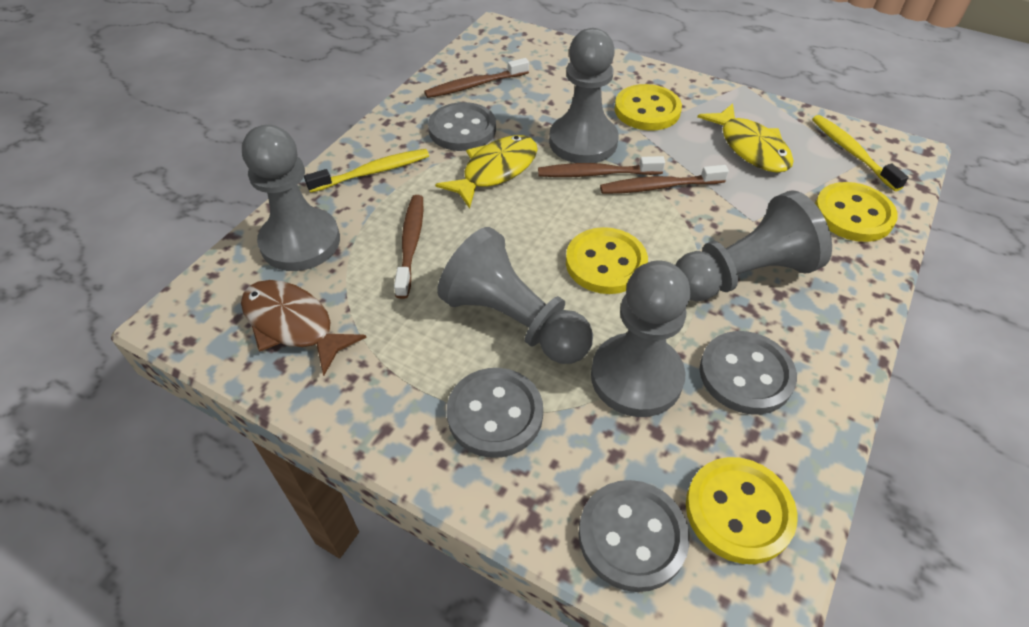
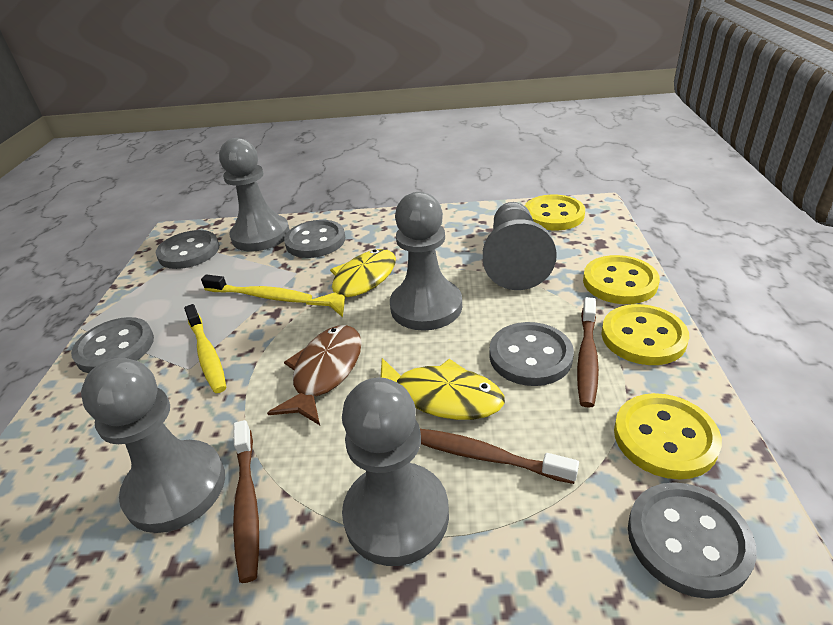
brown toothbrush: [394,195,423,299] [424,58,529,98] [538,156,665,177] [600,165,729,194] = 4 -> [233,420,259,583] [420,429,579,484] [577,297,599,408] = 3
grey button: [428,102,496,151] [447,368,543,458] [578,480,690,592] [700,331,797,415] = 4 -> [71,317,154,373] [156,230,219,269] [284,220,345,258] [489,322,574,386] [628,482,757,599] = 5

